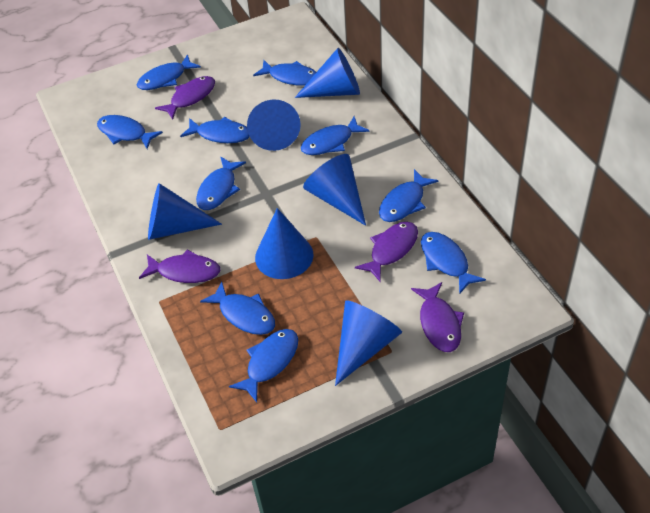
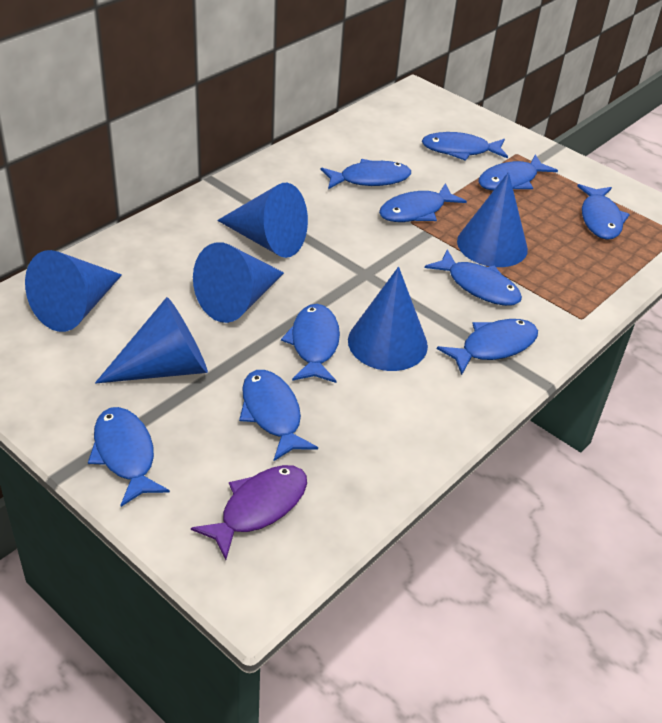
purple fish: [139,249,220,283] [155,76,215,120] [355,222,418,281] [411,282,464,352] = 4 -> [191,465,307,560] = 1

